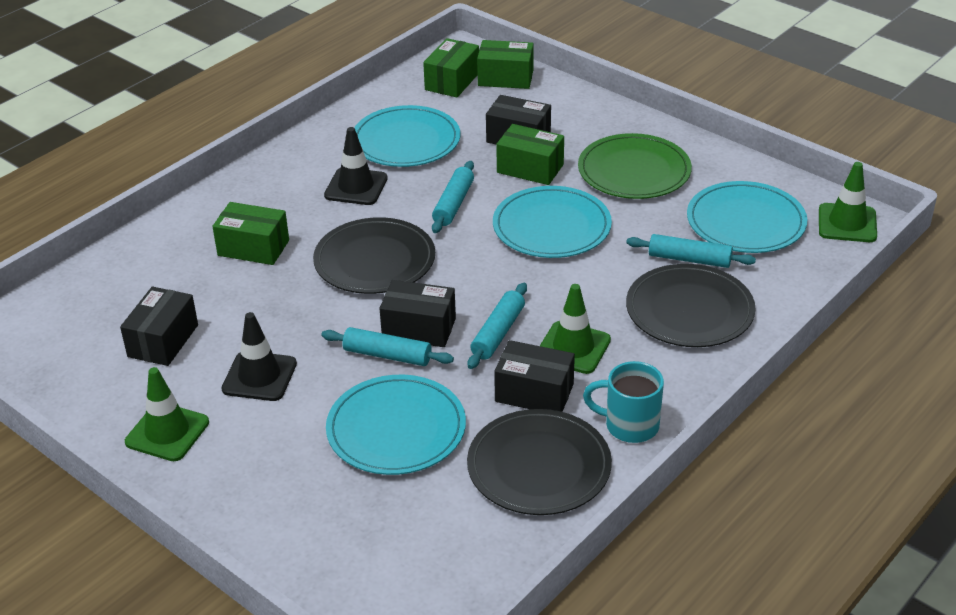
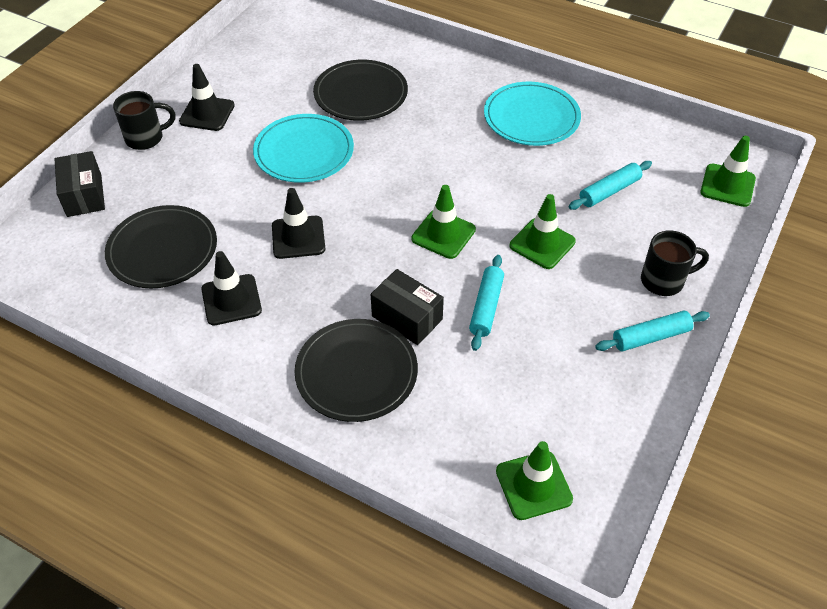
black box: [120,287,198,366] [380,280,456,347] [486,95,551,144] [494,340,575,412] = 4 -> [55,151,105,217] [371,269,444,345] = 2
black mug: none = 0 -> [113,91,175,150] [641,230,709,296] = 2
black traffic cone: [221,312,297,401] [324,127,388,205] = 2 -> [179,64,235,131] [201,251,262,326] [272,188,325,259] = 3
green box: [212,202,289,265] [423,38,479,97] [477,40,534,89] [496,124,564,185] = 4 -> none = 0
green plate: [578,133,692,199] = 1 -> none = 0
green traffic cone: [125,367,209,461] [540,284,611,374] [819,162,877,242] = 3 -> [411,185,476,259] [496,441,573,520] [510,194,576,269] [700,136,756,207] = 4
turquoise mug: [583,361,664,443] = 1 -> none = 0
turquoise plate: [326,375,466,475] [354,105,460,167] [493,186,612,258] [687,181,807,253] = 4 -> [253,114,354,183] [484,82,581,146] = 2
turquoise rolling pin: [322,327,454,366] [432,161,474,233] [468,283,527,369] [626,234,756,268] = 4 -> [469,255,504,351] [569,161,652,210] [595,311,710,351] = 3

